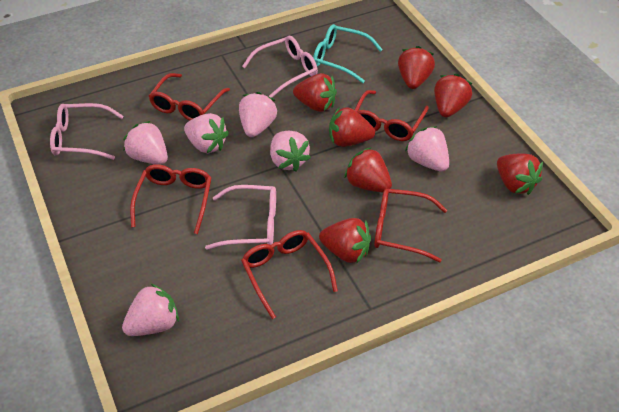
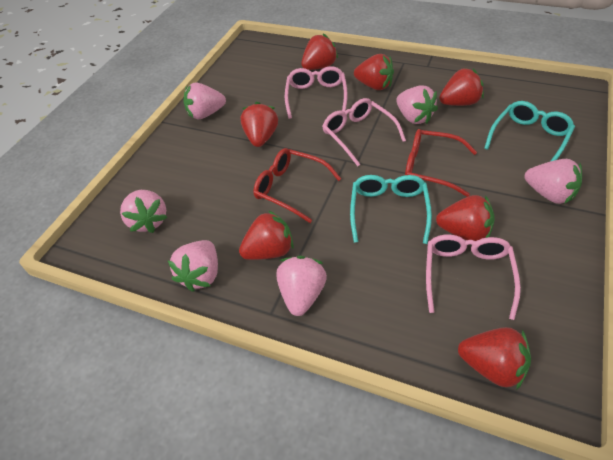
red glasses: [130,164,212,234] [149,73,230,121] [241,230,338,319] [355,90,429,141] [374,188,447,262] = 5 -> [253,148,341,223] [405,129,477,197] = 2
turquoise glasses: [313,24,383,83] = 1 -> [350,175,432,244] [484,101,575,161] = 2

